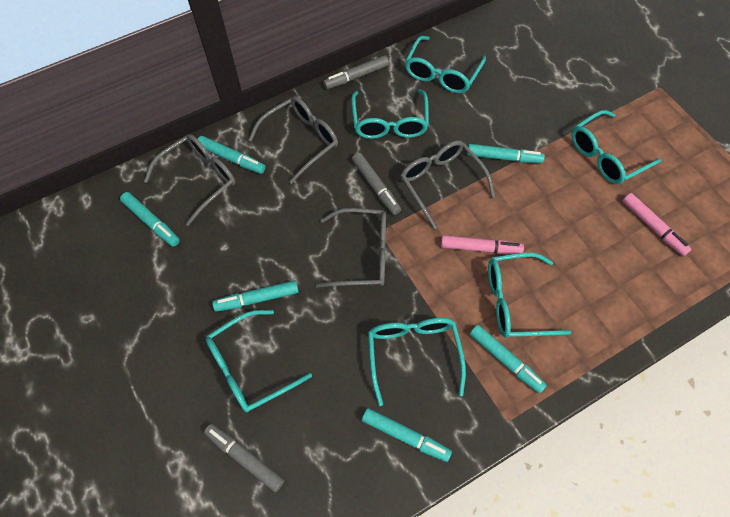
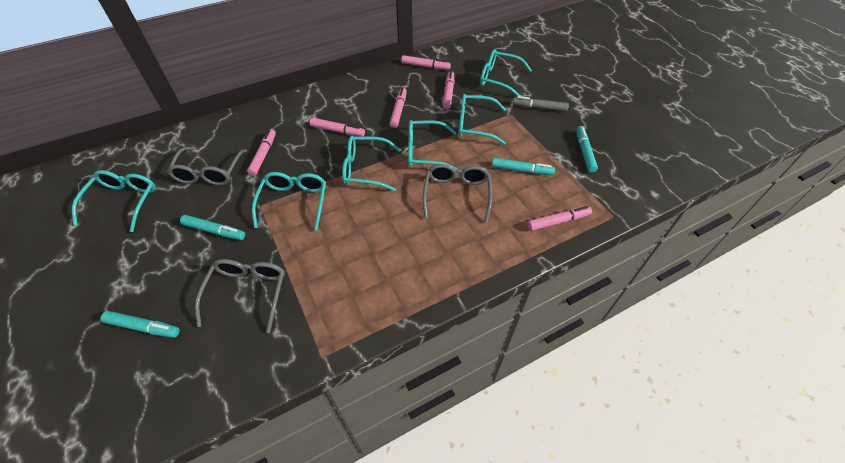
grey glasses: [144,134,236,226] [248,96,338,184] [315,208,386,288] [400,140,495,229] = 4 -> [167,147,247,185] [195,259,285,333] [423,164,492,223] = 3
grey marker: [204,424,284,492] [323,55,389,89] [352,153,401,215] = 3 -> [512,96,569,112] = 1
pink marker: [441,235,524,254] [623,193,691,256] = 2 -> [247,129,276,176] [310,118,365,137] [390,88,407,128] [401,55,451,70] [443,71,454,109] [527,206,592,231] = 6
turquoise marker: [120,192,180,247] [198,136,266,174] [212,280,299,312] [362,408,452,462] [467,144,545,163] [470,325,547,393] = 6 -> [101,311,180,338] [180,215,245,240] [492,158,555,175] [576,126,598,173] = 4

